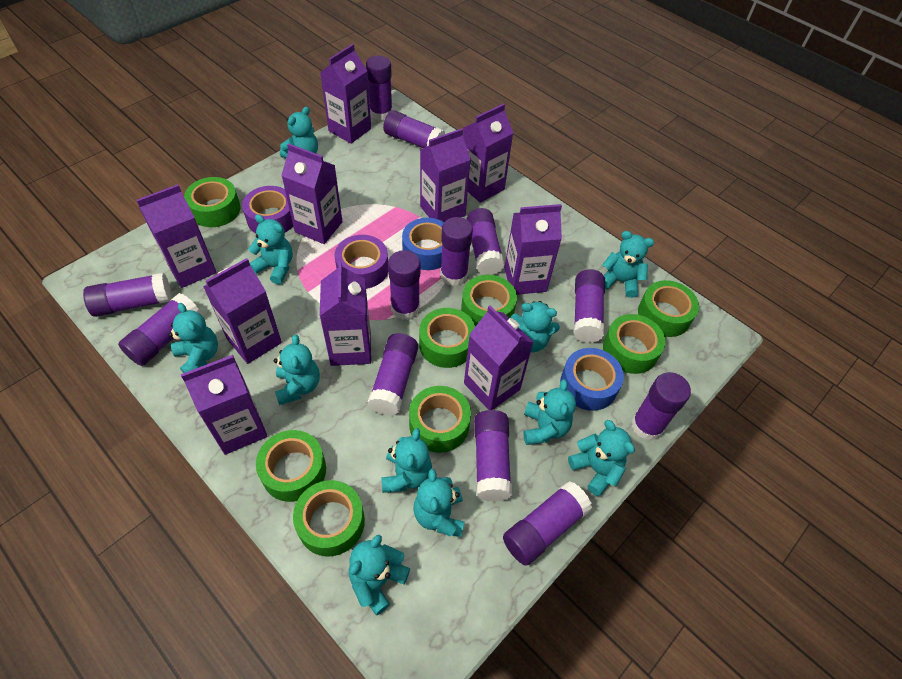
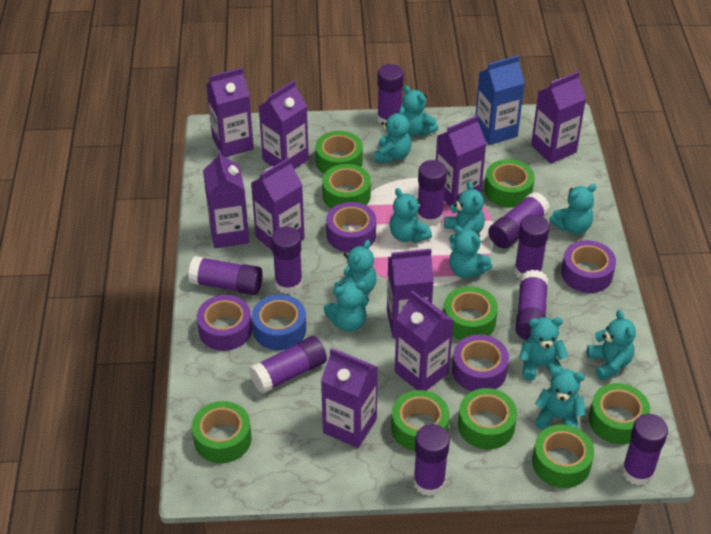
blue carton: none = 0 -> [475,55,525,145] = 1
blue tape: [402,218,444,270] [560,348,624,411] = 2 -> [252,294,306,350] = 1
green tape: [184,177,240,227] [256,430,326,502] [293,480,365,556] [409,386,471,453] [419,308,475,368] [461,275,517,327] [603,314,666,374] [638,280,699,337] = 8 -> [192,401,252,463] [315,131,363,174] [322,164,371,209] [391,390,449,451] [444,286,498,340] [458,388,517,449] [484,159,535,208] [532,424,594,488] [589,383,650,444] = 9
purple carton: [136,184,217,288] [181,355,267,455] [203,258,282,364] [281,144,343,244] [320,44,371,144] [320,261,371,366] [420,128,471,222] [463,104,513,203] [464,305,533,410] [504,204,562,295] = 10 -> [203,150,249,248] [206,68,254,157] [251,158,305,250] [258,80,309,169] [321,348,378,448] [387,249,434,338] [395,291,454,391] [436,115,487,206] [531,72,586,164] = 9
purple glue stick: [83,273,172,317] [118,293,201,366] [366,56,392,121] [368,333,418,415] [383,110,445,148] [388,250,420,320] [440,217,473,286] [466,208,505,275] [474,410,512,502] [503,481,592,566] [573,269,605,343] [631,372,691,441] = 12 -> [188,256,263,295] [249,336,327,394] [271,227,303,294] [377,64,404,125] [413,424,450,496] [417,160,447,226] [488,192,550,248] [514,215,550,278] [516,270,548,340] [622,414,668,486] = 10
purple tape: [242,186,293,233] [335,235,388,289] = 2 -> [197,295,252,351] [326,202,376,253] [452,335,509,391] [561,240,616,293] = 4

